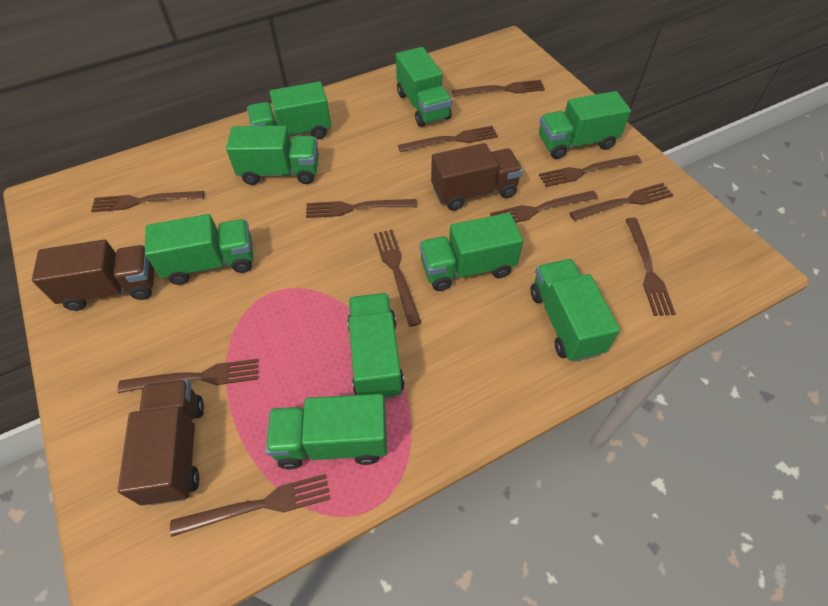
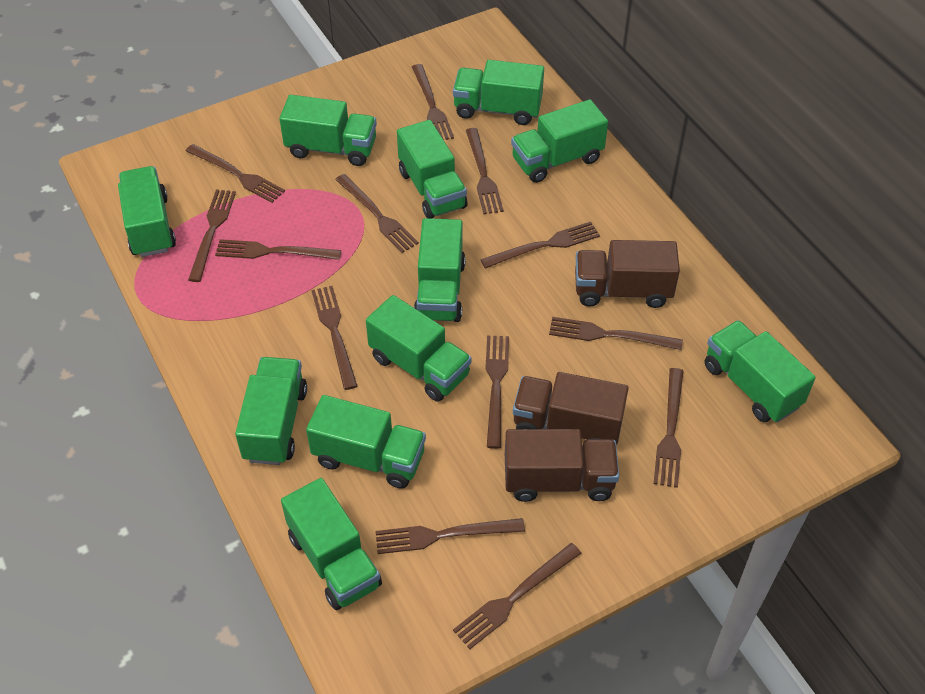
brown fork: [91,191,204,212] [118,359,258,393] [170,474,330,537] [306,199,417,218] [374,229,421,327] [398,126,498,152] [451,80,545,97] [490,191,598,223] [539,155,641,187] [570,183,673,221] [626,218,676,316] = 11 -> [186,144,285,203] [188,190,236,282] [215,239,341,260] [311,286,357,390] [335,174,419,253] [375,518,525,554] [412,64,454,140] [453,543,582,649] [466,128,504,214] [480,222,600,269] [485,336,509,449] [549,317,683,350] [654,368,684,488] = 13
green truck: [145,214,254,285] [226,126,319,185] [247,82,331,139] [266,394,387,469] [347,293,405,399] [396,47,452,127] [419,213,523,291] [530,259,620,362] [539,91,631,159] = 9 -> [118,166,176,257] [235,357,307,465] [279,95,377,166] [281,478,382,610] [306,395,426,489] [366,295,472,402] [397,120,468,219] [414,218,466,322] [453,60,544,125] [511,99,608,183] [705,320,816,423] = 11

